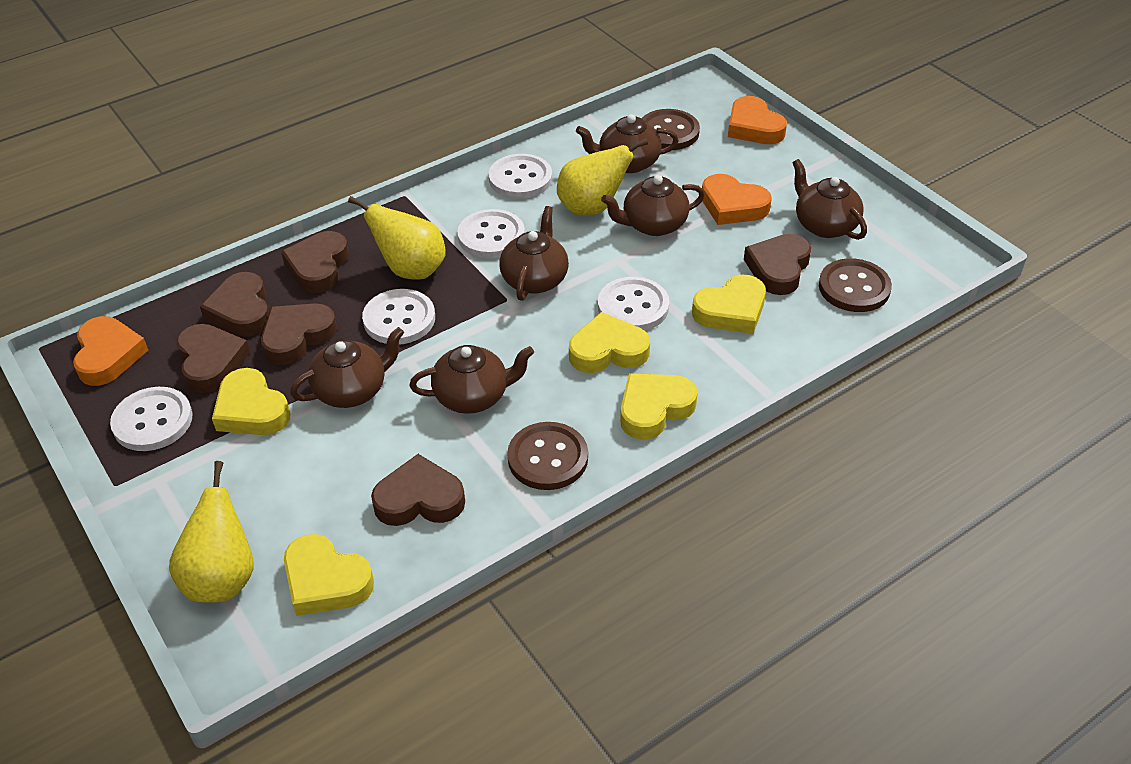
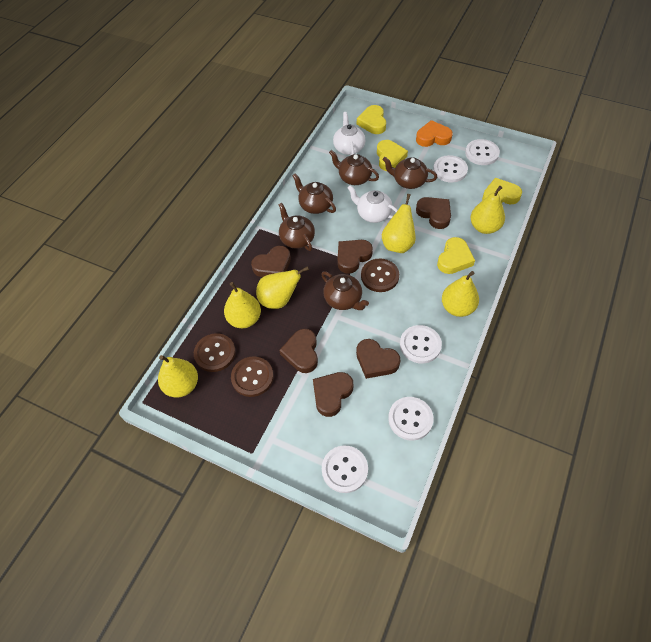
brown teapot: [290,327,404,408] [410,345,534,414] [499,206,569,301] [576,114,679,173] [601,175,705,236] [792,159,867,240] = 6 -> [278,203,315,251] [292,174,336,214] [321,271,369,310] [329,150,379,185] [383,157,437,189] = 5
orange heart: [73,316,148,386] [702,174,772,225] [728,96,787,144] = 3 -> [416,120,453,147] = 1
white teapot: none = 0 -> [333,112,365,155] [348,185,398,223] = 2
yellow heart: [212,368,290,435] [284,534,374,616] [569,312,650,373] [620,373,698,440] [692,275,766,334] = 5 -> [357,105,386,134] [377,140,408,171] [437,237,475,274] [482,178,522,204] = 4
yellow pear: [169,461,254,603] [348,196,445,280] [557,138,648,216] = 3 -> [158,355,198,398] [224,282,261,328] [256,266,309,309] [382,194,416,253] [442,271,479,317] [471,186,505,234] = 6

